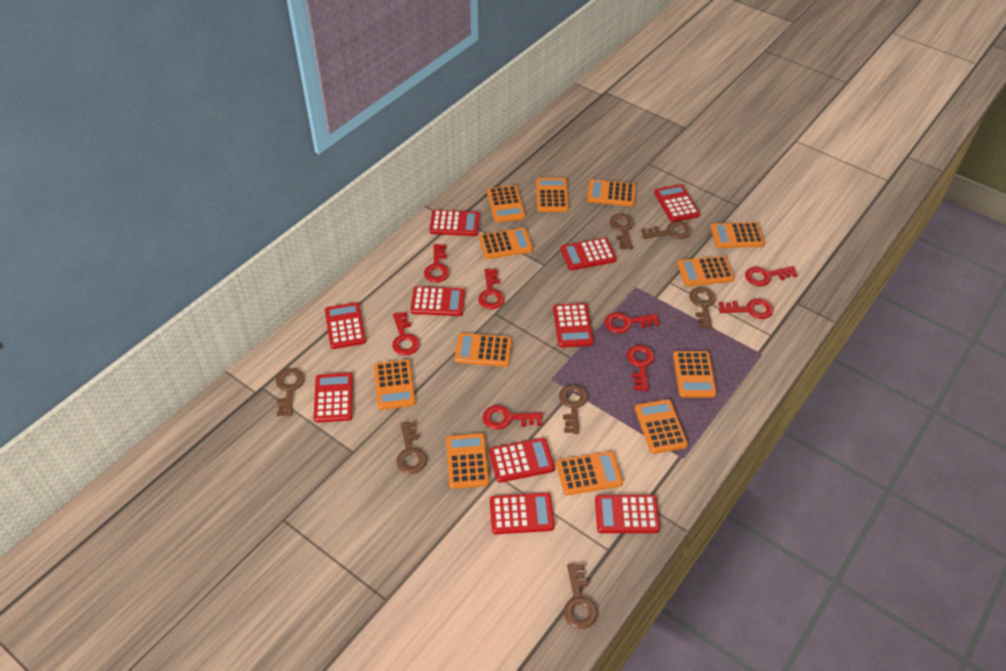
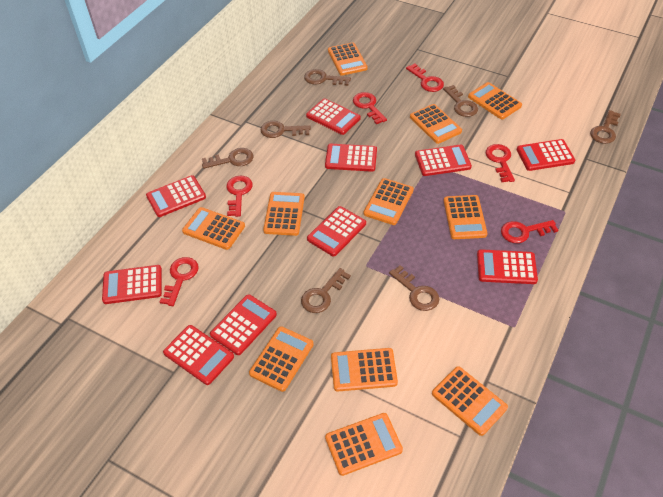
orange calculator: [374,359,416,410] [446,433,489,489] [455,333,512,367] [479,228,533,259] [487,185,525,222] [536,178,569,212] [556,451,623,495] [587,179,636,207] [635,399,688,454] [673,351,717,397] [677,256,735,286] [710,222,765,248] = 12 -> [182,207,245,250] [249,326,314,392] [263,192,305,236] [325,413,403,476] [328,43,368,75] [331,348,398,391] [363,178,414,225] [410,104,462,144] [432,366,508,436] [444,195,488,239] [468,82,522,119] = 11
red key: [392,312,420,355] [424,244,450,283] [478,269,505,309] [483,405,543,430] [604,312,660,333] [627,345,655,391] [719,299,773,319] [745,266,798,286] = 8 -> [160,257,199,306] [226,176,253,217] [353,92,387,124] [406,63,444,92] [486,144,515,182] [501,220,558,243] = 6

